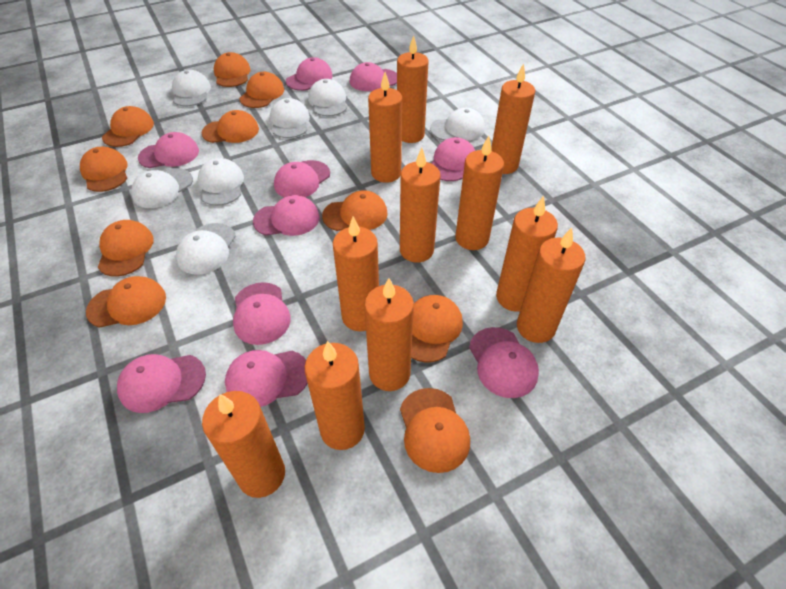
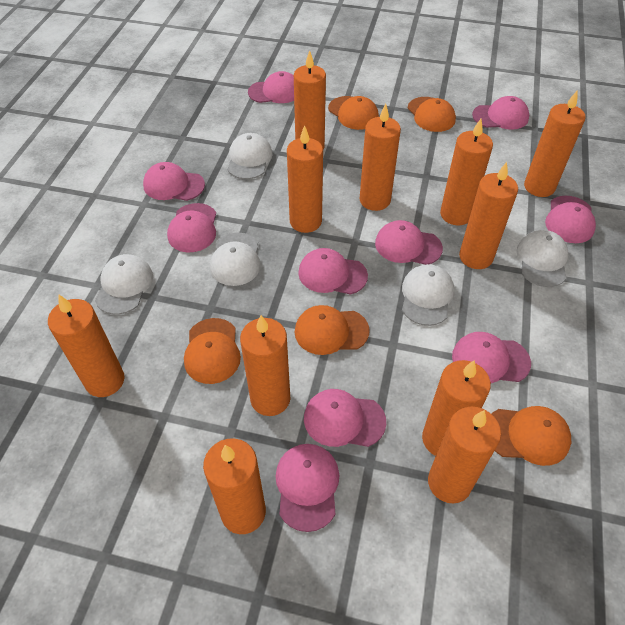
orange cap: [80,147,128,192] [86,276,166,328] [98,220,154,276] [102,106,154,147] [201,110,259,143] [214,52,251,87] [239,72,284,108] [322,190,388,231] [400,388,470,473] [411,295,463,362] = 10 -> [184,318,241,384] [295,305,370,355] [328,96,379,130] [408,97,456,132] [492,406,571,466] = 5
white cap: [131,168,193,208] [172,70,211,106] [176,223,236,275] [198,158,244,206] [270,98,310,138] [308,79,347,116] [430,108,485,140] = 7 -> [95,254,153,315] [210,232,261,286] [227,133,272,179] [402,264,454,326] [517,230,569,287] = 5

